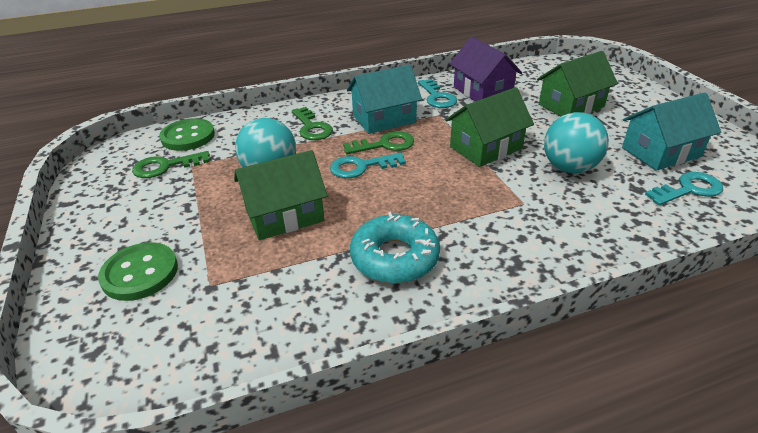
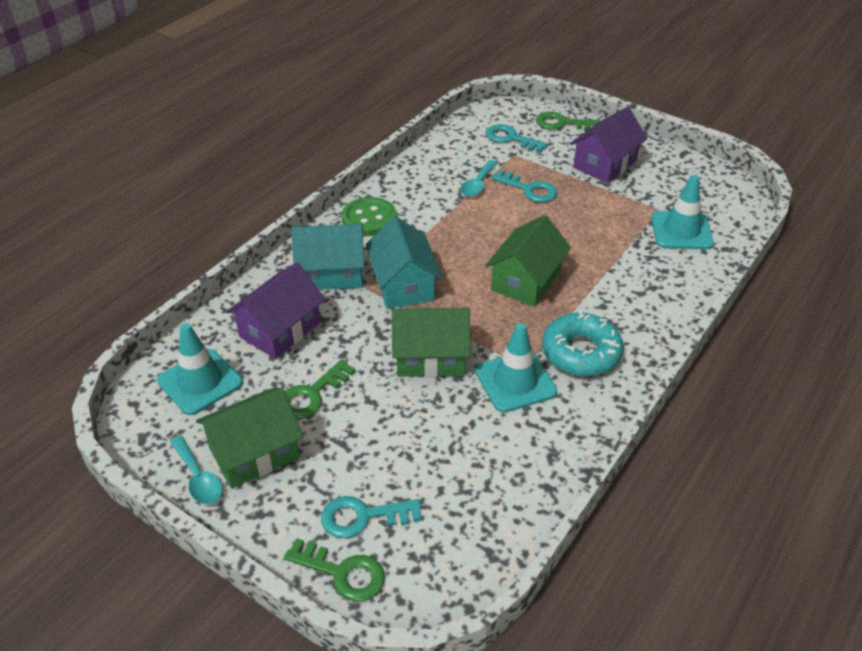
green button: [98,242,178,301] [159,118,215,151] = 2 -> [342,197,396,236] = 1
purple house: [450,37,522,102] = 1 -> [226,263,325,359] [570,107,648,183] = 2
turquoise ball: [235,118,296,167] [544,112,609,173] = 2 -> none = 0
turquoise spoon: none = 0 -> [170,436,223,504] [461,160,497,197] = 2
turquoise traffic cone: none = 0 -> [157,323,243,415] [475,323,557,413] [651,175,714,249] = 3

